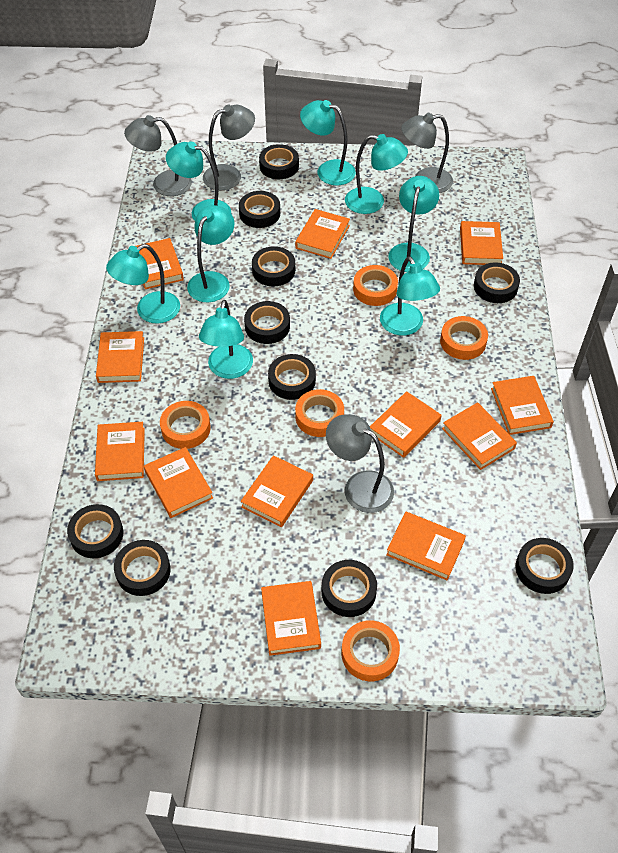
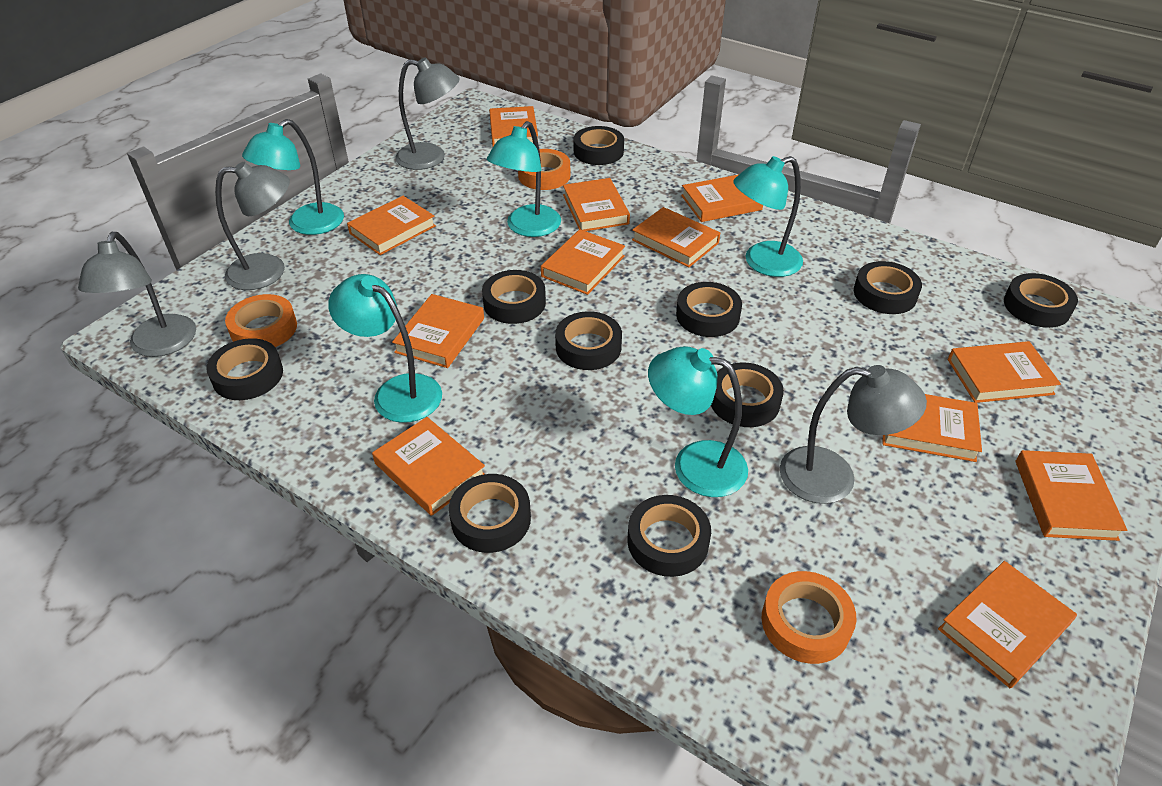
orange tape: [160,401,211,449] [295,389,344,437] [342,620,400,681] [353,265,398,306] [440,316,488,360] = 5 -> [225,294,297,347] [518,149,570,190] [762,571,856,664] = 3
turquoise lamp: [106,244,180,323] [166,142,231,221] [187,205,234,302] [199,300,253,379] [300,100,356,185] [345,134,408,214] [380,256,440,335] [388,176,439,272] = 8 -> [242,119,344,235] [328,274,442,423] [487,121,561,237] [648,346,748,497] [733,156,803,277] = 5

